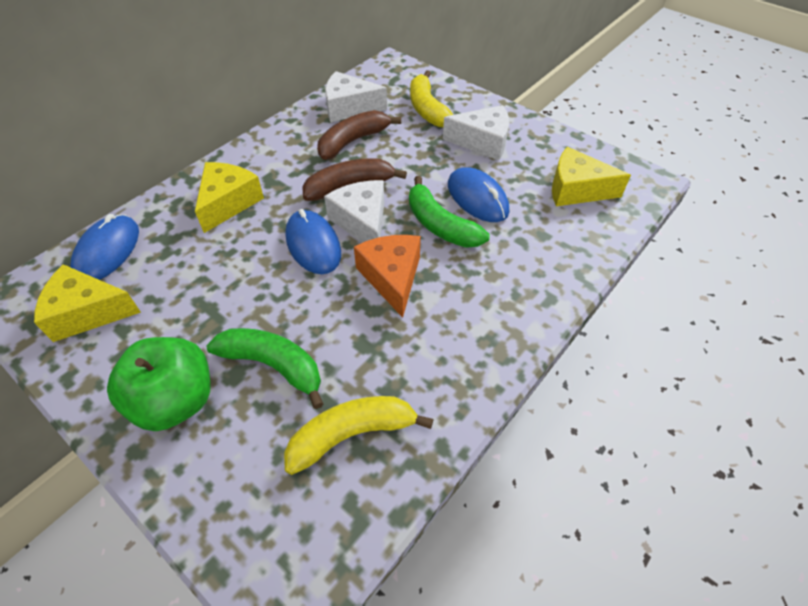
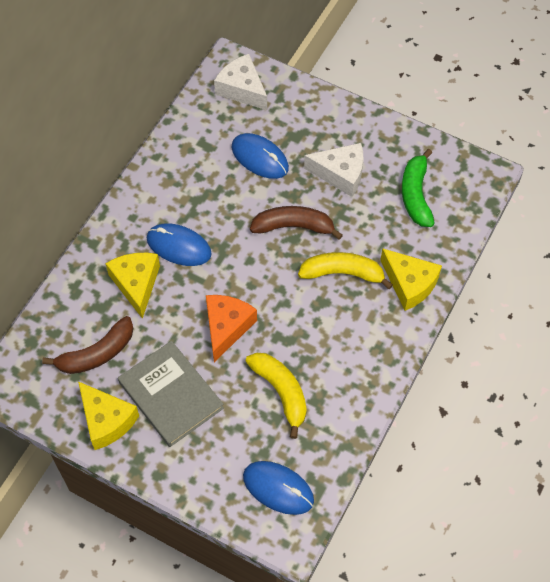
green apple: [107,337,211,431] = 1 -> none = 0
green banana: [206,328,323,409] [409,176,490,248] = 2 -> [402,149,435,227] = 1
grey book: none = 0 -> [118,341,224,447] = 1
white cheese: [324,180,384,243] [325,71,387,122] [443,105,509,160] = 3 -> [214,54,267,110] [304,143,363,197] = 2

